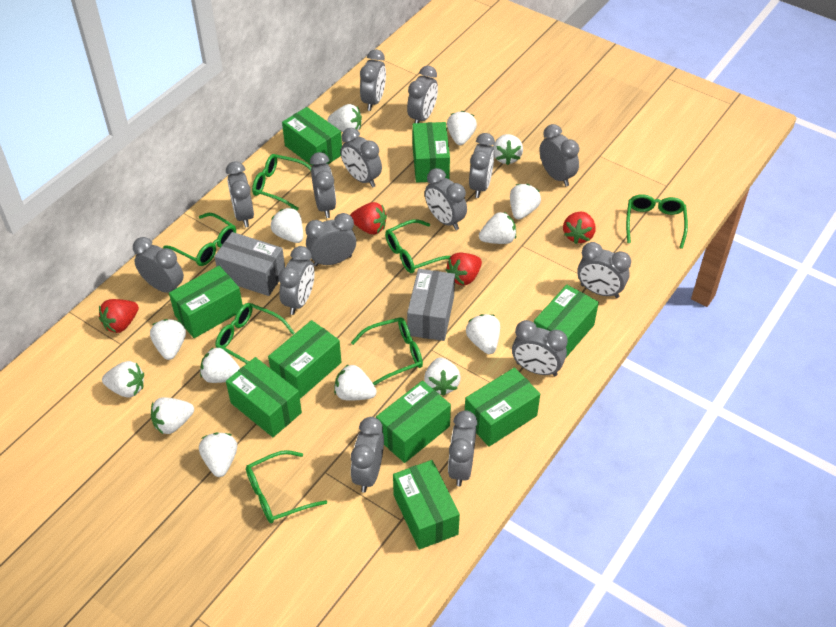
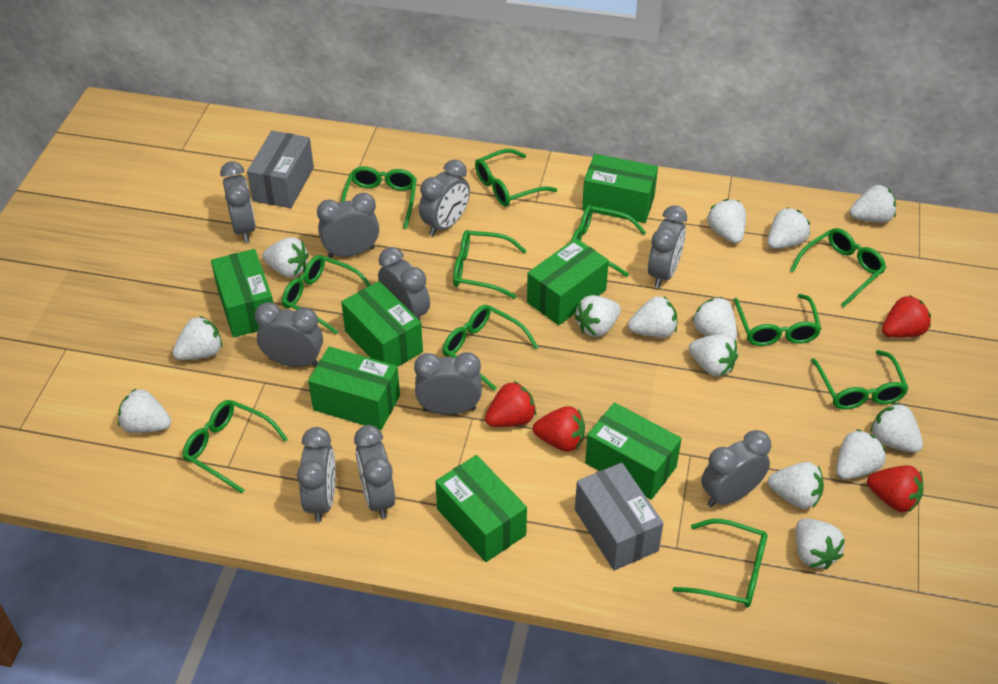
green box: [169,266,243,338] [226,357,302,437] [268,320,341,399] [282,107,342,166] [376,381,451,463] [393,460,460,550] [413,122,450,182] [465,367,540,447] [534,285,599,357] = 9 -> [211,249,273,337] [308,347,400,430] [341,281,423,366] [435,455,527,562] [527,238,609,325] [582,154,658,223] [585,403,682,500] = 7
green glasses: [163,213,236,266] [215,303,295,364] [246,450,327,523] [252,154,311,211] [351,317,423,386] [385,219,451,273] [626,194,688,249] = 7 -> [183,400,288,493] [282,255,371,334] [341,166,417,229] [442,305,539,391] [453,230,527,299] [475,149,557,206] [571,205,646,277] [673,519,767,607] [734,294,821,346] [790,228,886,307] [811,350,909,409] = 11
grey clock: [133,237,184,293] [226,161,254,227] [278,246,315,315] [306,213,356,266] [310,152,336,218] [341,128,382,187] [351,417,384,493] [360,49,386,111] [407,66,438,123] [425,168,467,230] [448,410,477,486] [469,133,495,198] [512,320,568,376] [540,124,579,186] [577,242,631,298] = 15 -> [220,161,256,243] [255,302,323,367] [297,427,336,522] [317,193,379,258] [354,425,395,519] [378,247,430,326] [414,352,482,415] [419,159,470,236] [648,205,687,288] [701,430,771,507] = 10

